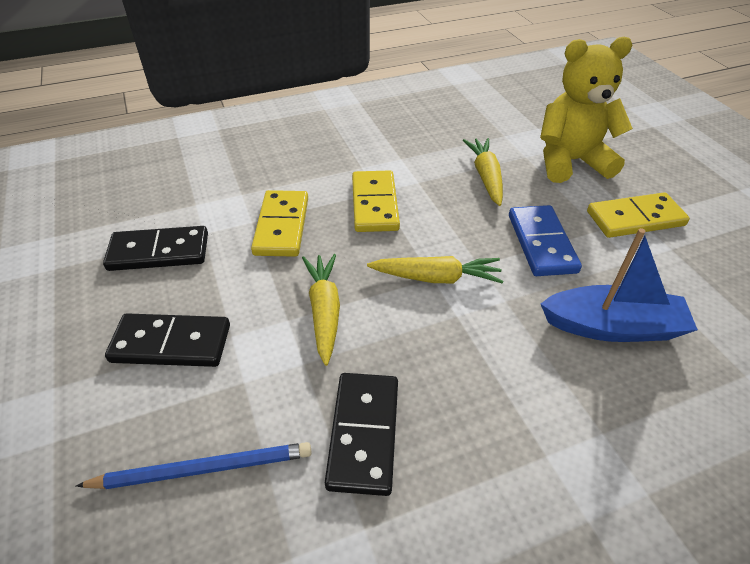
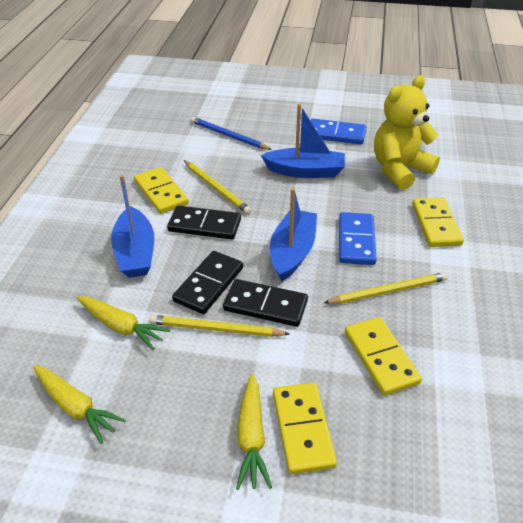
blue boat: [541,228,698,342] = 1 -> [111,175,154,278] [261,104,345,178] [270,188,317,282] = 3
blue domino: [509,205,582,276] = 1 -> [311,119,366,144] [339,212,377,265] = 2
yellow domino: [251,190,308,257] [352,171,400,232] [587,192,690,238] = 3 -> [134,167,189,214] [273,383,337,474] [345,317,422,396] [412,197,464,247] = 4
yellow pencil: none = 0 -> [149,315,289,337] [184,160,251,214] [324,272,448,304] = 3

